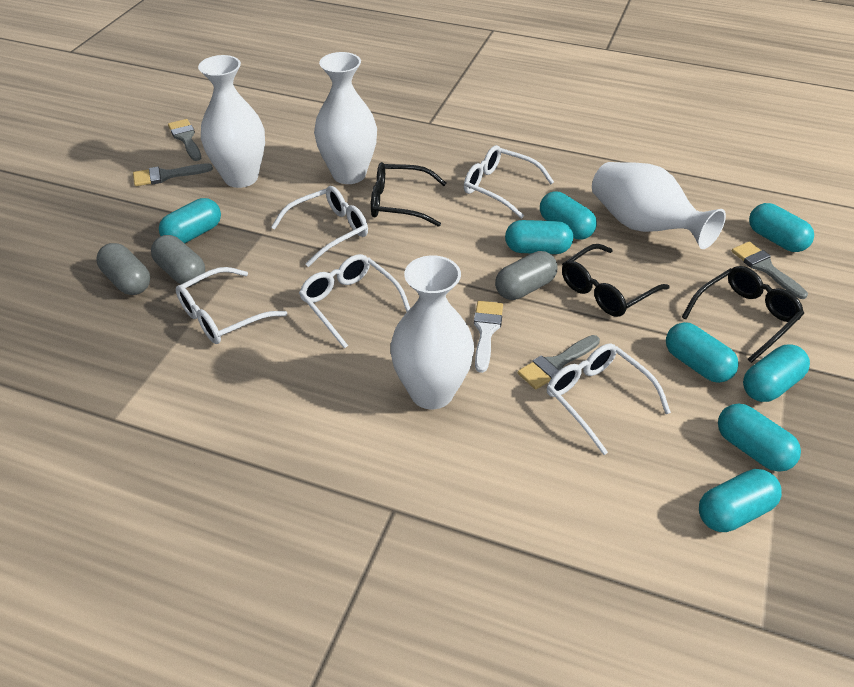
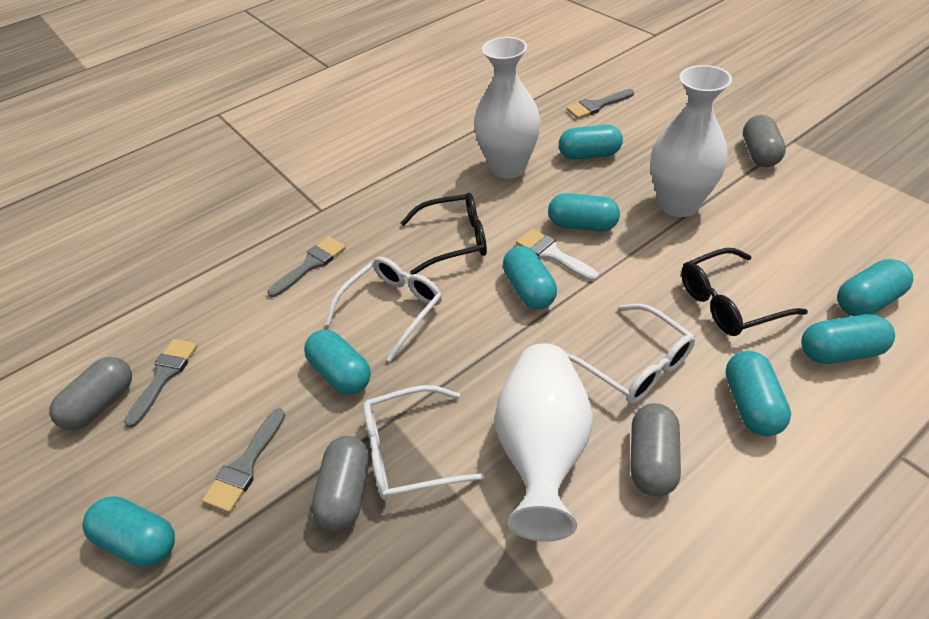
black glasses: [371,162,446,227] [562,244,669,317] [682,266,804,363] = 3 -> [401,193,487,275] [681,248,808,336] = 2
grey capsule: [96,243,150,295] [151,235,205,286] [495,251,557,300] = 3 -> [49,357,132,430] [311,436,369,531] [630,403,681,496] [743,115,786,167] = 4
white glasses: [176,267,287,344] [271,186,368,267] [299,254,410,349] [464,145,554,219] [547,343,671,455] = 5 -> [325,257,442,362] [363,385,485,500] [567,304,695,404] = 3
white vase: [198,55,265,188] [314,52,377,184] [390,255,474,409] [592,162,726,249] = 4 -> [474,37,541,179] [495,343,593,542] [650,65,732,217] = 3

